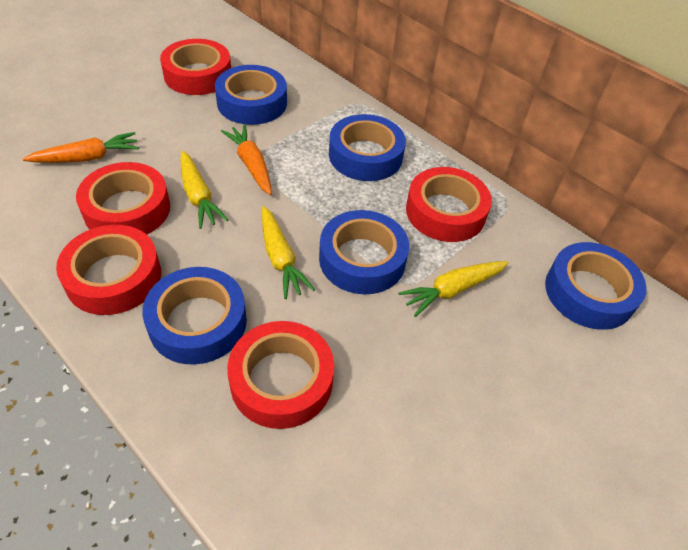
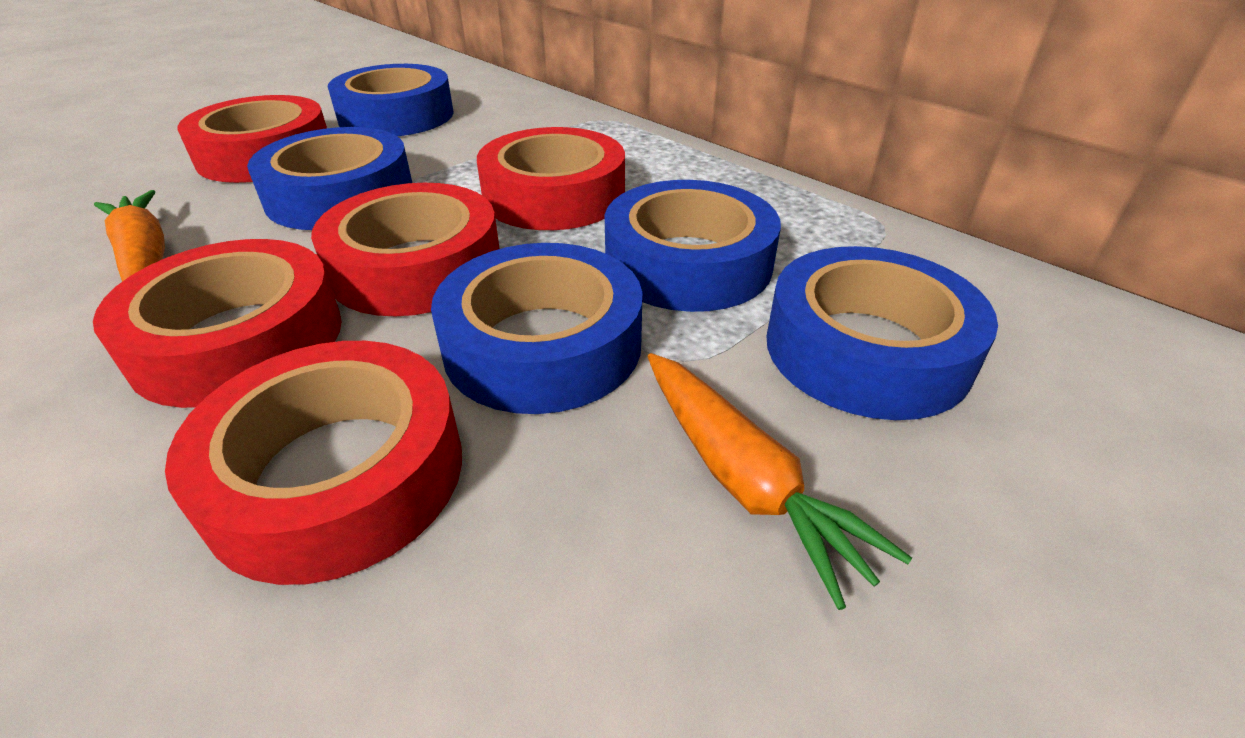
yellow carrot: [180,151,228,229] [262,206,315,299] [398,261,509,317] = 3 -> none = 0

